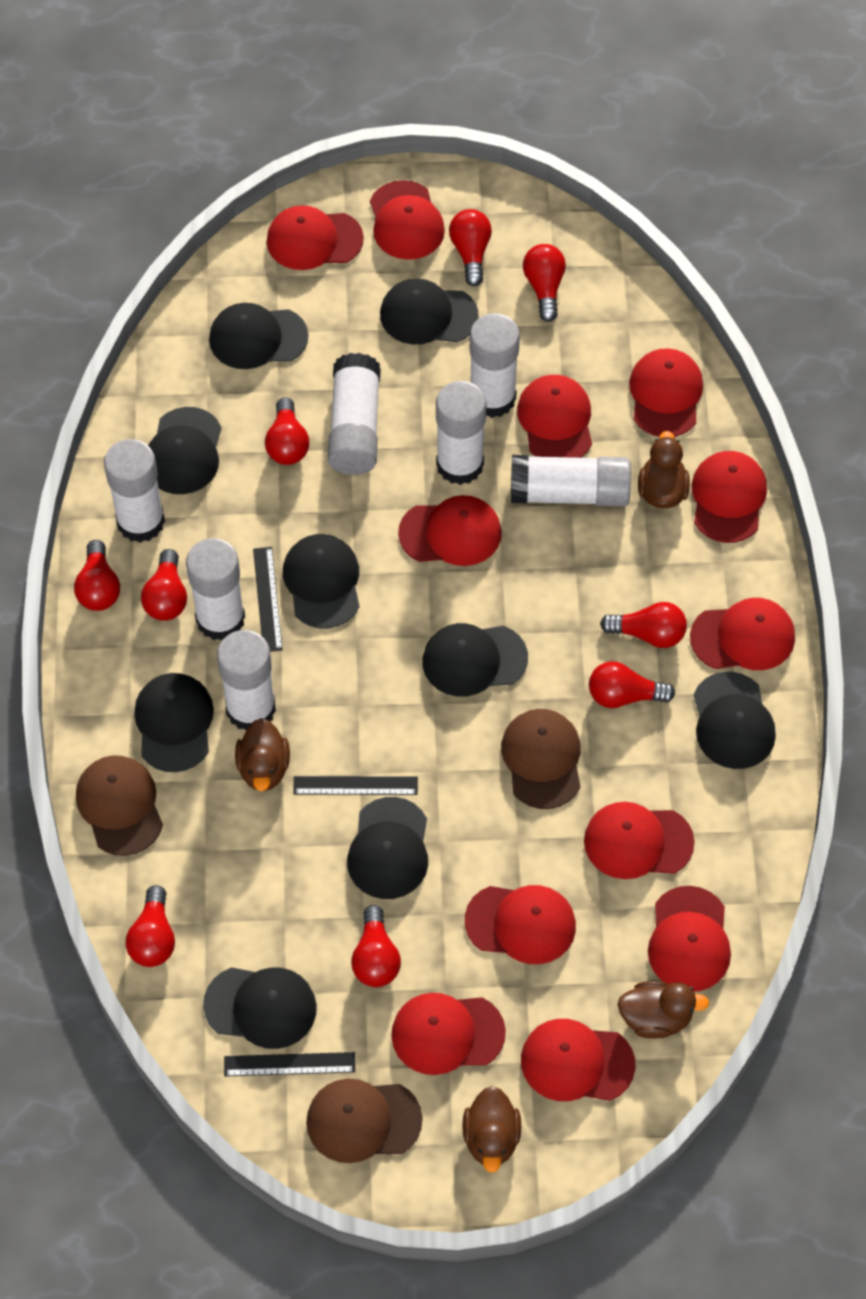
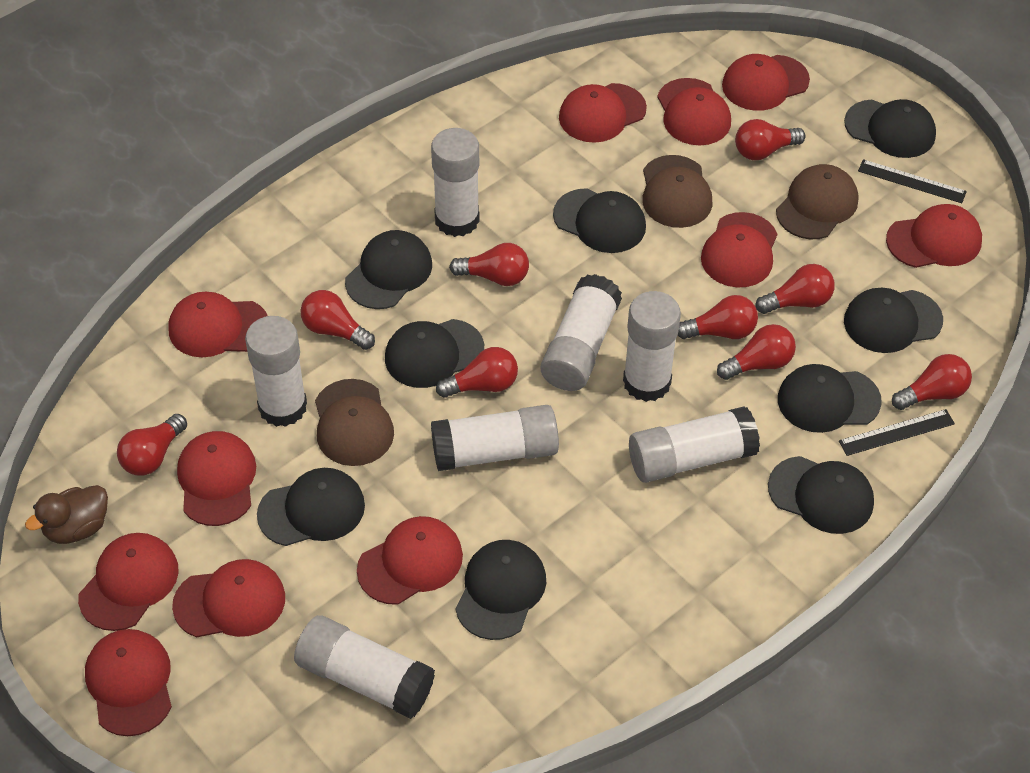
black ruler: [224,1052,355,1077] [253,547,283,652] [293,776,418,795] = 3 -> [839,409,955,456] [858,159,967,203] = 2
brown duck: [235,718,290,791] [462,1086,521,1173] [618,981,709,1039] [638,431,690,508] = 4 -> [25,485,108,544] = 1
red cap: [267,205,364,270] [370,180,445,260] [391,993,506,1075] [398,495,502,566] [465,885,576,964] [517,375,592,458] [521,1019,636,1101] [584,802,695,879] [629,348,703,437] [648,886,731,992] [690,598,795,670] [691,451,767,543] = 12 -> [78,533,179,631] [85,629,172,736] [168,292,268,358] [172,559,285,637] [177,431,256,526] [357,516,463,605] [559,83,647,143] [657,78,731,145] [701,212,777,287] [722,54,810,111] [886,204,982,268] = 11

